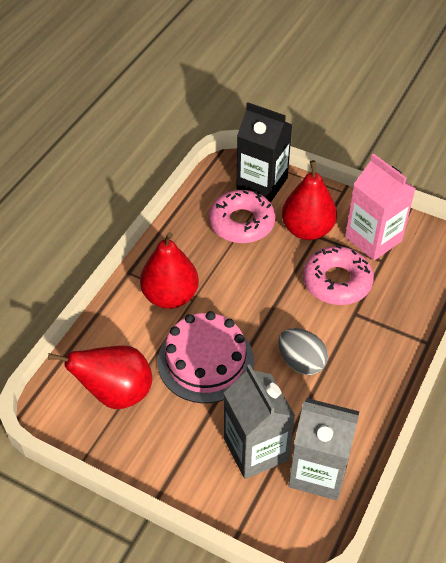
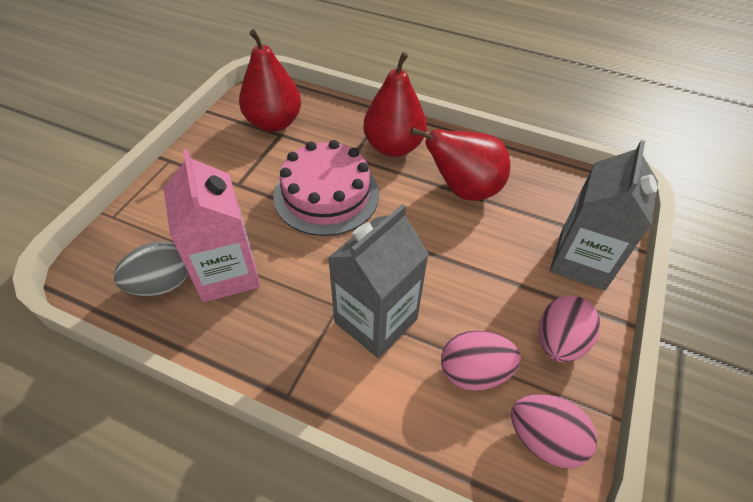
black carton: [236,102,292,202] = 1 -> none = 0
pink donut: [209,190,275,243] [303,245,374,305] = 2 -> none = 0
pink egg: none = 0 -> [441,330,521,391] [511,394,597,468] [539,295,600,362] = 3

